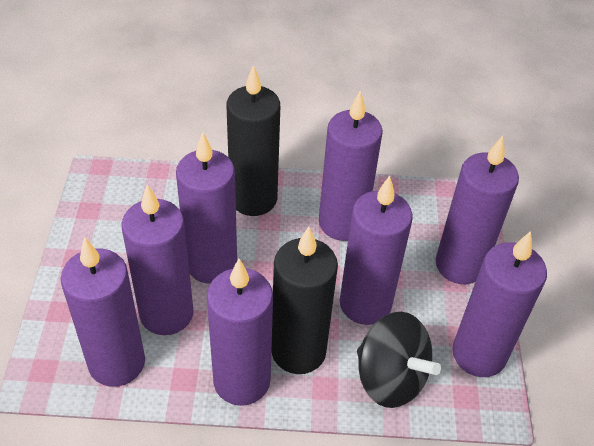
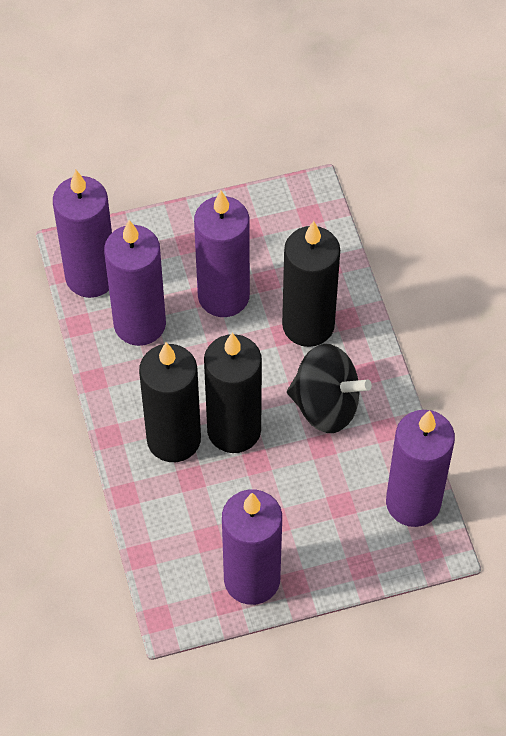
black candle: [226,65,280,216] [271,226,338,374] = 2 -> [139,343,201,462] [204,333,262,453] [282,221,340,347] = 3
purple candle: [61,237,145,387] [122,185,194,335] [176,132,237,284] [207,259,273,406] [319,91,383,241] [340,176,413,325] [436,136,519,284] [452,231,547,377] = 8 -> [53,170,112,298] [104,220,166,346] [194,191,250,317] [222,489,282,605] [386,410,455,527] = 5

